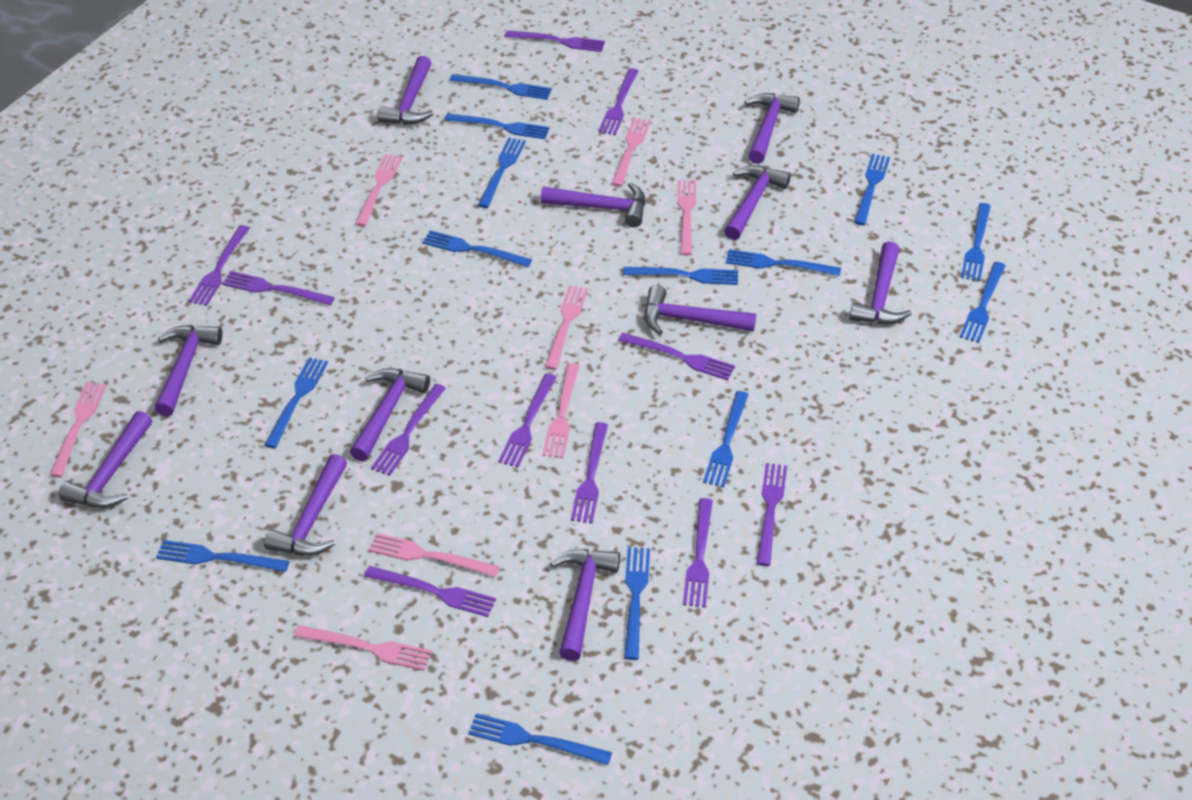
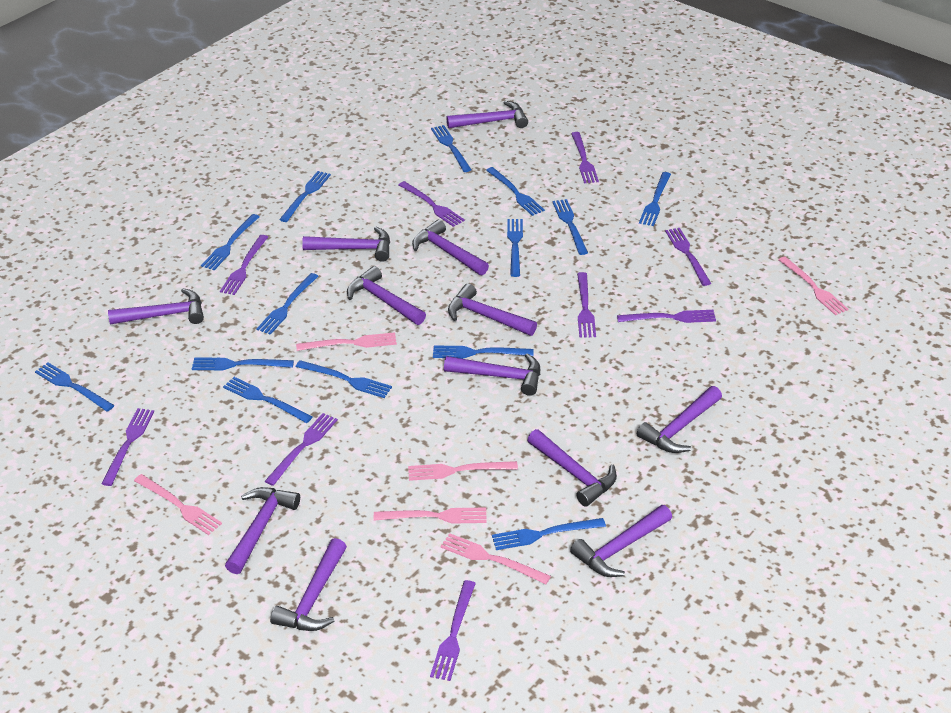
pink fork: [50,382,106,477] [294,625,432,671] [355,154,402,227] [369,533,500,577] [542,363,580,458] [545,285,588,370] [612,117,651,187] [677,180,696,255] = 8 -> [134,474,222,535] [296,332,397,351] [374,508,487,524] [408,461,518,481] [440,533,551,584] [778,257,848,315] = 6
purple fork: [189,225,250,306] [222,271,335,305] [364,566,496,617] [371,384,446,476] [498,374,556,467] [505,30,605,52] [571,422,608,523] [598,68,638,135] [618,333,735,380] [683,498,713,608] [756,463,787,566] = 11 -> [101,408,154,486] [220,235,268,295] [265,413,338,486] [399,181,465,227] [430,580,476,681] [571,132,599,183] [577,272,596,337] [617,310,716,323] [665,228,711,286] = 9
purple hammer: [59,411,152,508] [154,325,222,416] [264,454,347,556] [350,368,430,462] [377,56,433,125] [541,182,645,227] [550,549,620,661] [644,285,756,335] [724,165,791,240] [745,93,800,164] [849,241,912,324] = 11 -> [108,288,204,325] [225,487,300,574] [270,538,347,631] [302,227,390,262] [347,266,426,325] [412,219,489,275] [444,353,540,396] [446,101,528,128] [448,284,537,336] [527,429,617,506] [570,505,672,577] [637,386,722,453] = 12

